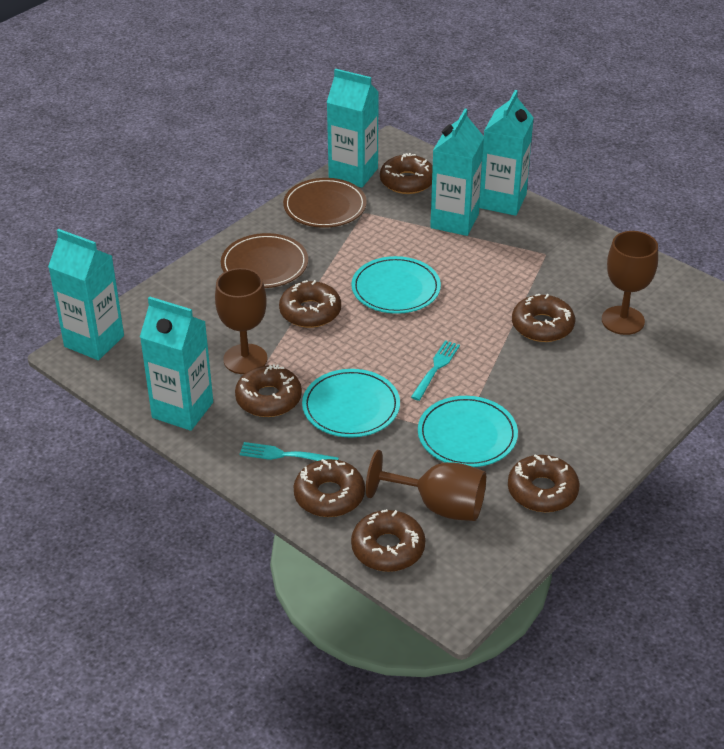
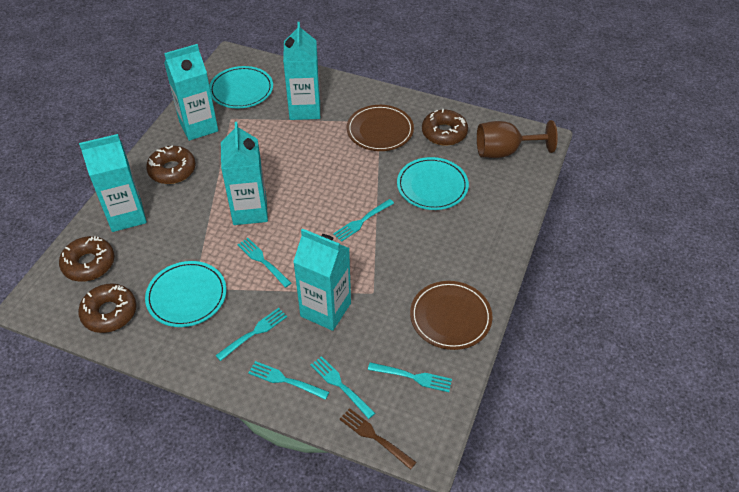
brown donut: [235,364,302,417] [279,280,341,328] [294,459,365,517] [351,509,425,572] [380,153,433,194] [508,455,580,512] [512,294,575,342] = 7 -> [59,236,115,282] [78,283,136,333] [146,146,196,184] [422,109,468,145] = 4
brown fork: none = 0 -> [340,408,417,470] = 1
brown goblet: [215,268,267,374] [366,450,486,521] [602,231,658,335] = 3 -> [477,120,558,158] = 1
turquoise fork: [240,442,339,461] [411,340,460,401] = 2 -> [215,308,287,361] [237,238,291,288] [248,361,329,400] [310,356,375,419] [333,199,394,242] [368,362,452,392] = 6

